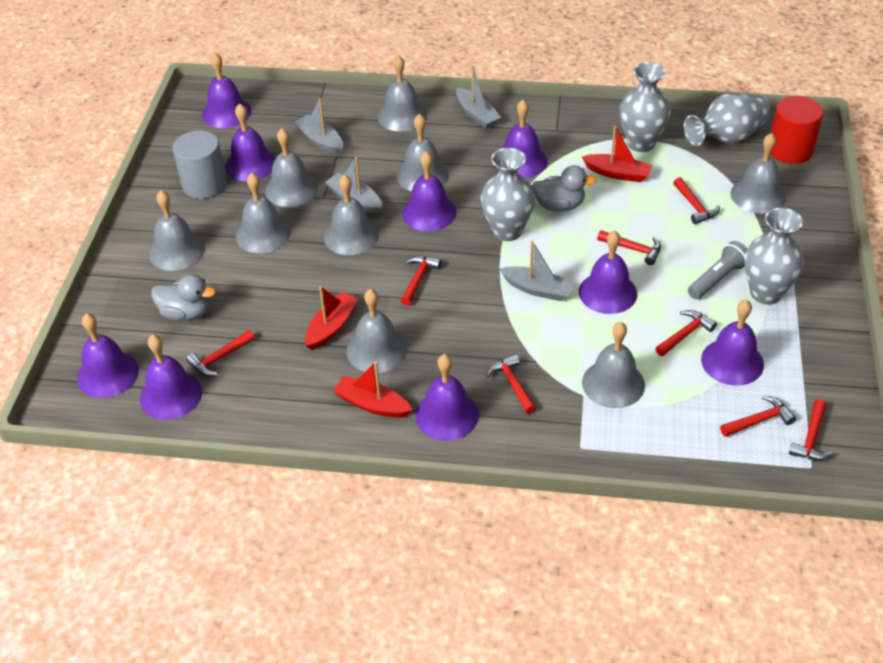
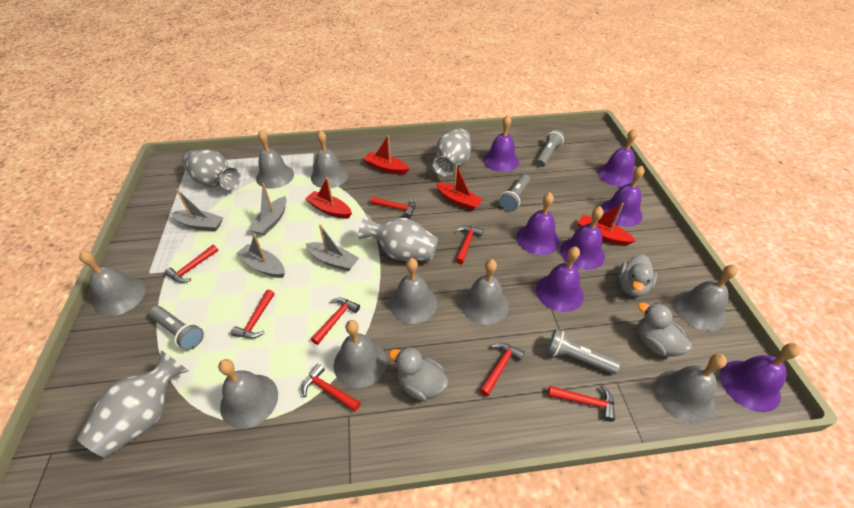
grey cylinder: [173,130,227,199] = 1 -> none = 0
grey duck: [151,274,216,321] [532,165,596,212] = 2 -> [389,347,449,401] [618,254,657,297] [638,302,692,357] = 3
grey flashlight: [688,241,747,300] = 1 -> [149,306,204,350] [499,174,530,211] [536,129,565,167] [547,329,620,374] = 4
purple bell: [77,313,139,398] [140,334,202,420] [202,53,251,128] [225,103,276,181] [402,151,456,231] [415,354,479,441] [504,100,548,178] [579,230,637,314] [701,299,764,386] = 9 -> [483,115,519,172] [516,192,559,255] [536,247,584,312] [560,206,605,270] [598,129,637,187] [601,166,645,227] [720,343,801,412] = 7
red boat: [305,286,359,350] [333,361,412,418] [582,126,652,182] = 3 -> [305,177,352,219] [364,135,409,175] [436,164,483,210] [578,203,636,246] = 4
red cylinder: [770,96,823,164] = 1 -> none = 0

